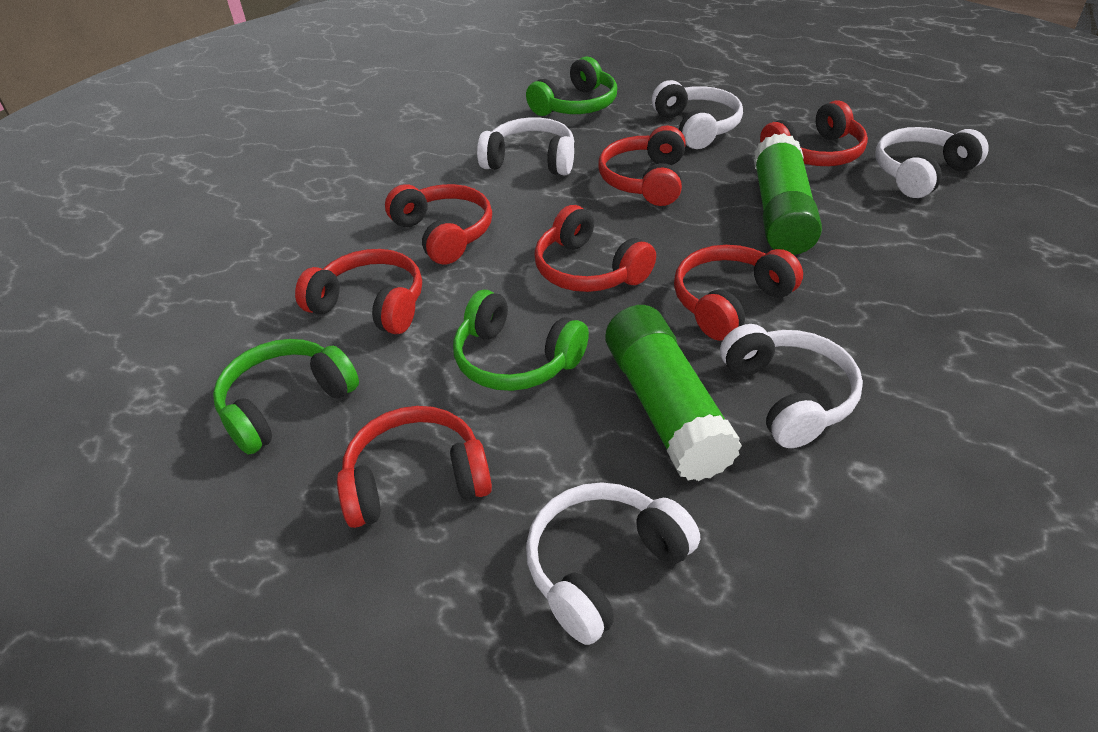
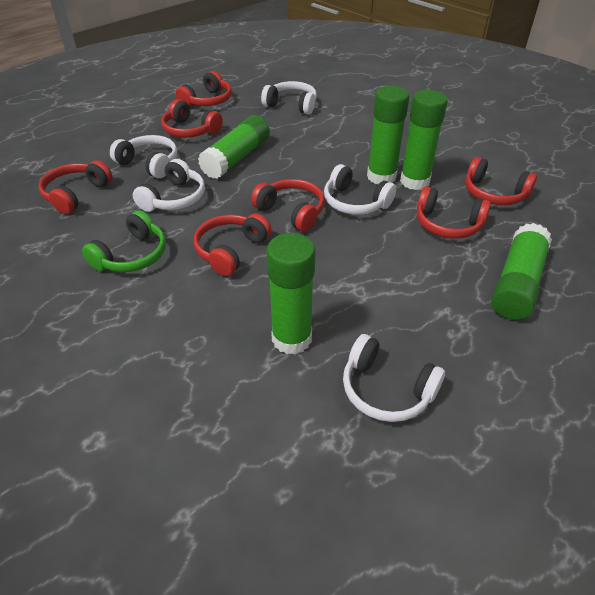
green glue stick: [606,305,742,481] [754,133,822,255] = 2 -> [198,115,270,179] [266,233,315,355] [367,86,409,184] [400,90,448,190] [491,223,552,320] = 5
green headphones: [213,339,359,454] [453,290,589,391] [526,56,617,116] = 3 -> [82,210,166,272] = 1

